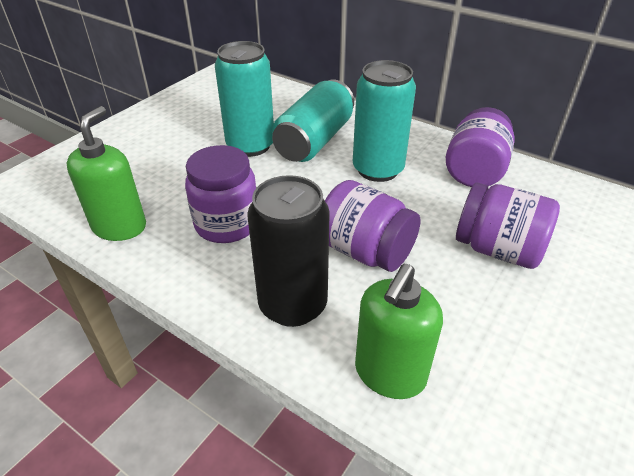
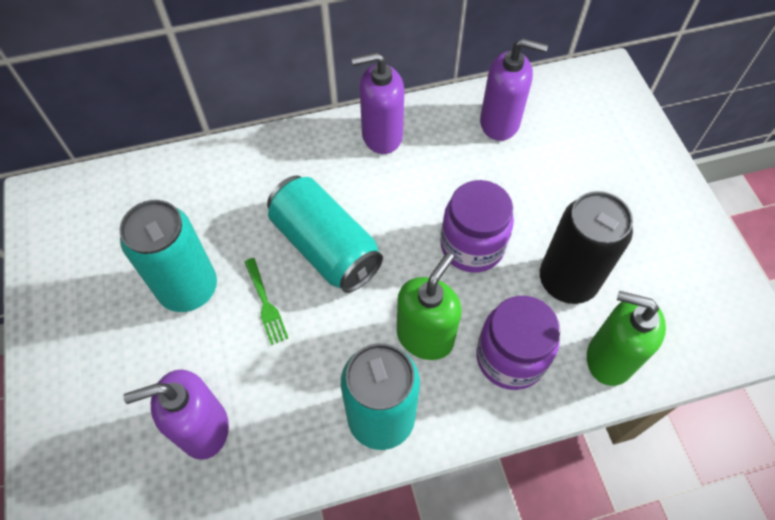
green fork: none = 0 -> [245,258,288,345] = 1
purple jar: [185,145,256,243] [325,180,420,272] [446,107,515,187] [456,183,560,269] = 4 -> [441,180,514,272] [476,296,560,390] = 2
purple soap dispenser: none = 0 -> [123,369,229,460] [351,52,404,154] [480,38,548,141] = 3

